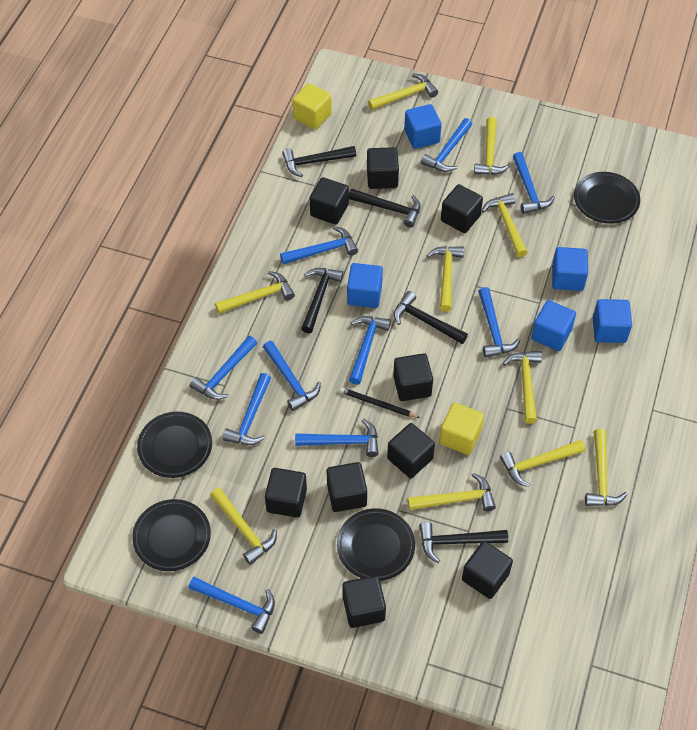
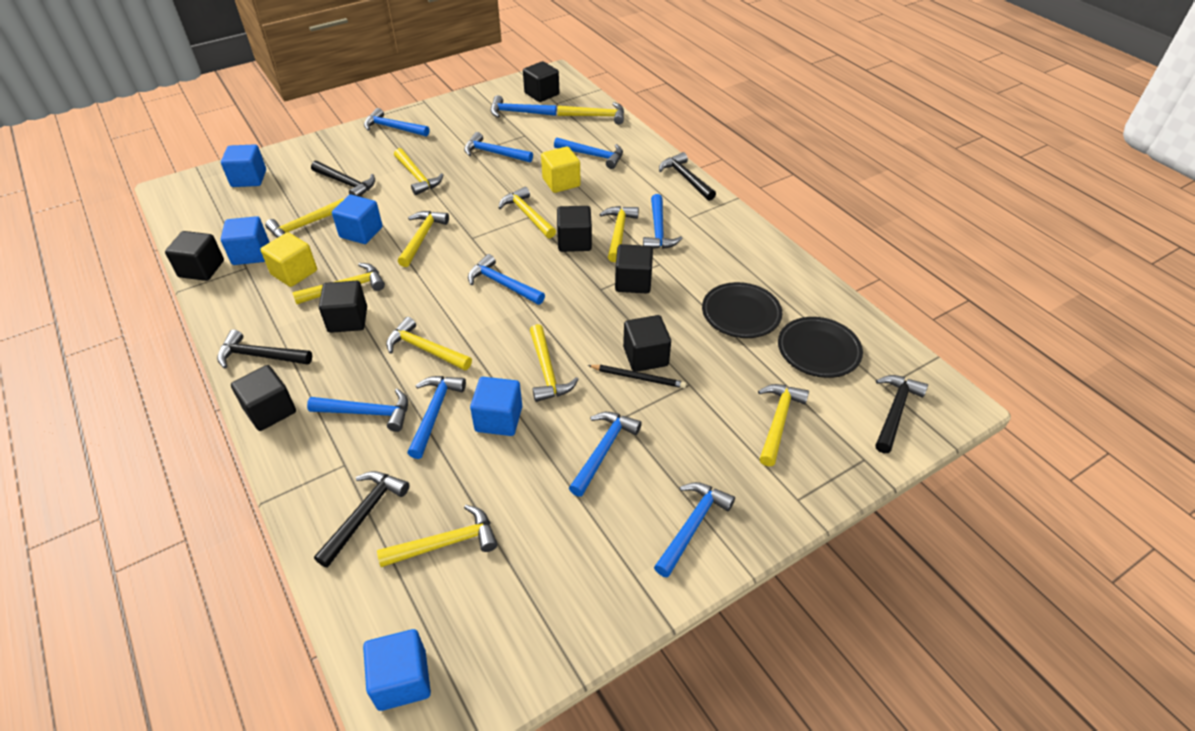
black cube: [265,468,307,518] [310,177,349,225] [327,462,367,512] [342,576,386,628] [367,147,399,189] [387,423,435,478] [393,353,433,401] [441,184,483,233] [462,541,513,599] = 9 -> [165,231,224,281] [231,365,296,431] [319,281,367,333] [523,61,559,102] [557,206,592,252] [615,244,653,294] [623,315,671,372] = 7
black plate: [132,499,211,571] [137,412,212,478] [337,508,415,581] [574,172,640,224] = 4 -> [702,282,782,338] [778,317,863,378] = 2
yellow hammer: [210,488,277,565] [215,271,295,314] [368,73,438,110] [407,473,496,511] [426,246,464,312] [474,117,510,175] [482,193,528,257] [500,440,585,487] [503,351,542,424] [585,429,628,506] = 10 -> [265,198,344,238] [292,263,385,304] [377,505,498,567] [386,317,472,370] [394,148,443,195] [398,211,449,267] [499,187,556,238] [530,324,579,402] [558,102,624,125] [599,206,639,262] [758,384,809,466] = 11

